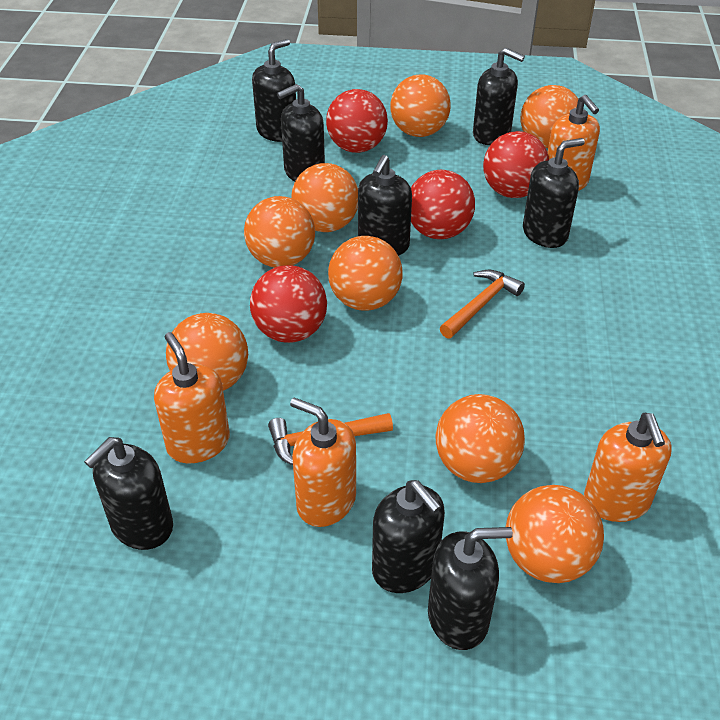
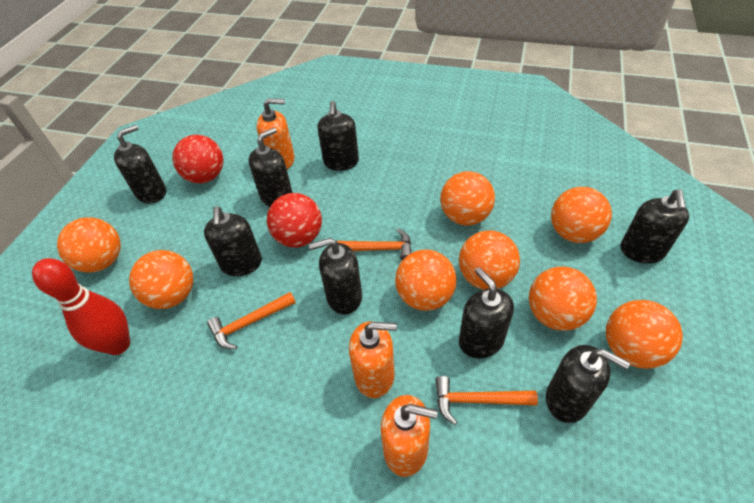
orange hammer: [268,413,393,465] [440,270,525,338] = 2 -> [207,292,296,349] [337,229,411,260] [435,376,538,425] = 3
orange soap dispenser: [154,332,230,463] [290,398,356,527] [548,95,600,191] [584,413,672,522] = 4 -> [256,98,295,169] [349,321,397,398] [381,395,438,477] = 3
red ball: [250,265,327,343] [326,89,388,153] [411,170,475,239] [483,131,549,198] = 4 -> [172,135,223,184] [267,193,322,248] = 2
red bowling pin: none = 0 -> [32,258,130,355] = 1

